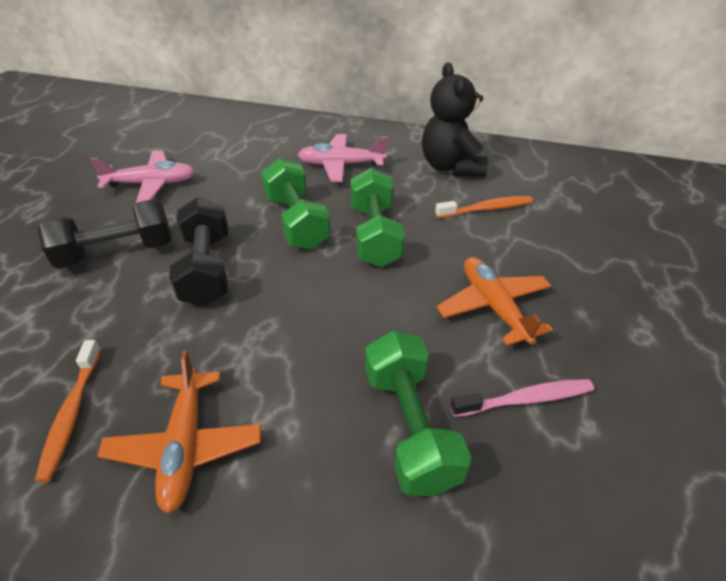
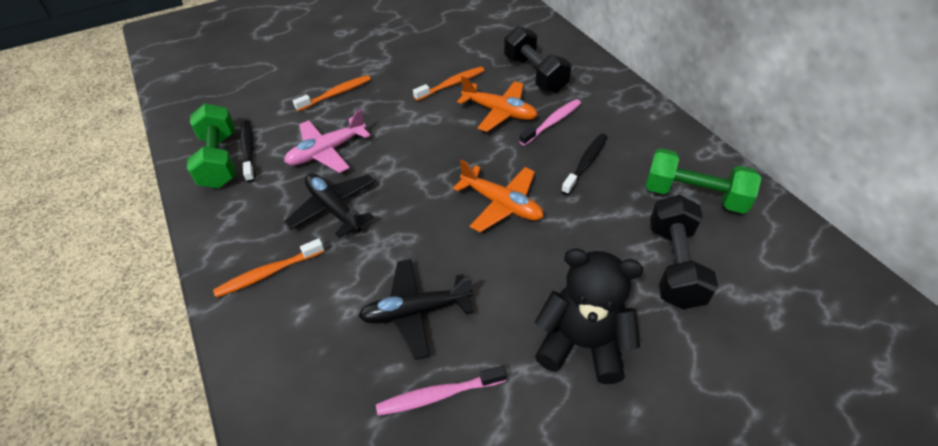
black plane: none = 0 -> [284,173,375,238] [359,259,473,360] = 2
black toothbrush: none = 0 -> [240,120,255,182] [561,134,607,195] = 2
green dumbbell: [261,158,331,249] [351,168,405,267] [365,331,471,496] = 3 -> [187,103,236,188] [646,148,761,214] = 2
orange toothbrush: [35,340,101,482] [435,196,533,218] = 2 -> [213,238,325,298] [293,75,371,112] [413,67,485,101] = 3
pink plane: [90,151,195,204] [298,134,387,182] = 2 -> [284,109,370,173] = 1
pink toothbrush: [451,379,594,417] = 1 -> [376,366,507,416] [519,99,581,146] = 2

